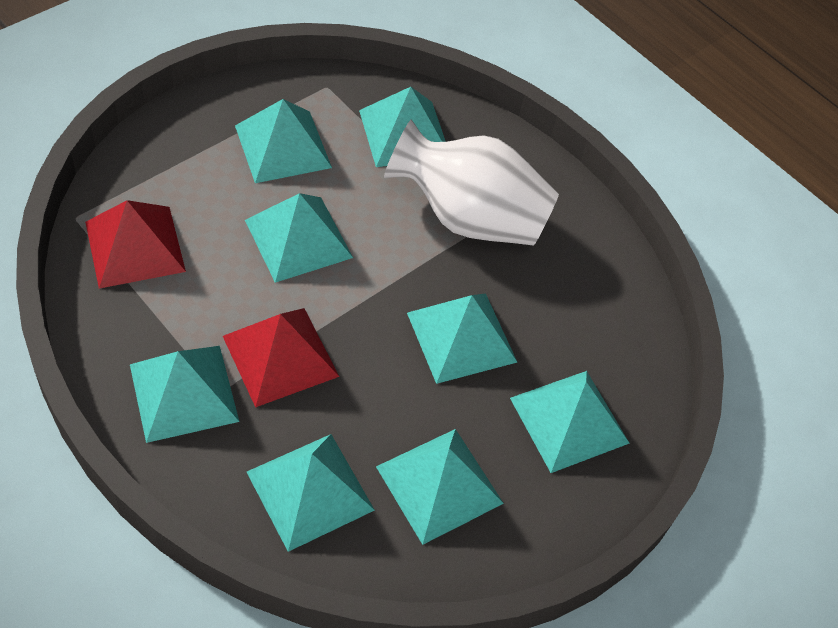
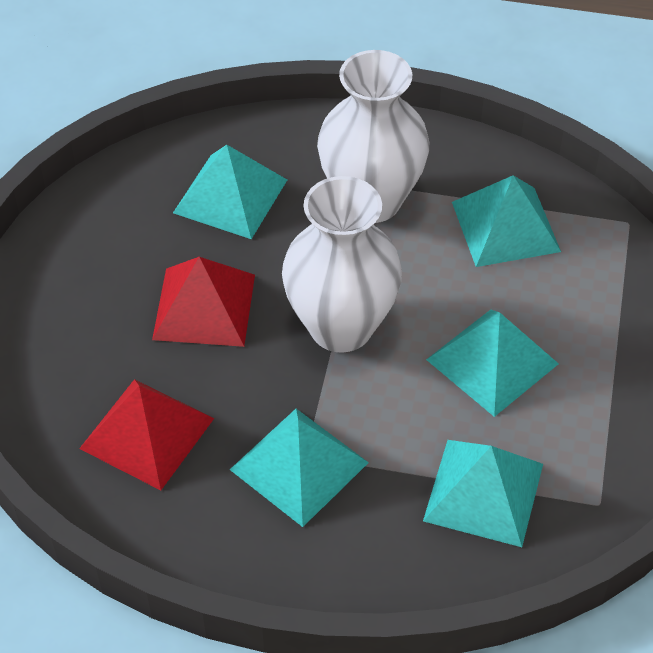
turquoise pyramid: [130,346,239,443] [235,99,332,183] [245,193,353,283] [247,434,375,552] [359,87,446,167] [376,429,504,545] [407,293,517,384] [510,371,629,473] = 8 -> [173,145,287,239] [230,409,369,527] [423,440,543,547] [426,310,559,417] [452,175,561,267] = 5
white vase: [384,119,559,246] = 1 -> [282,176,402,353] [317,50,429,223] = 2

